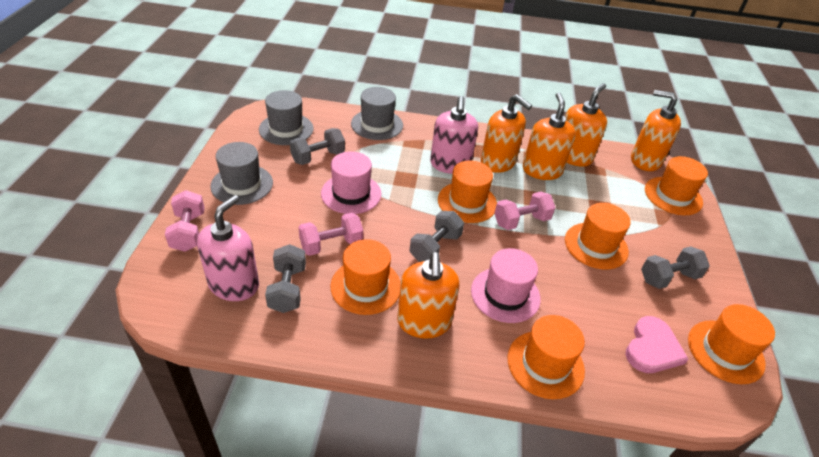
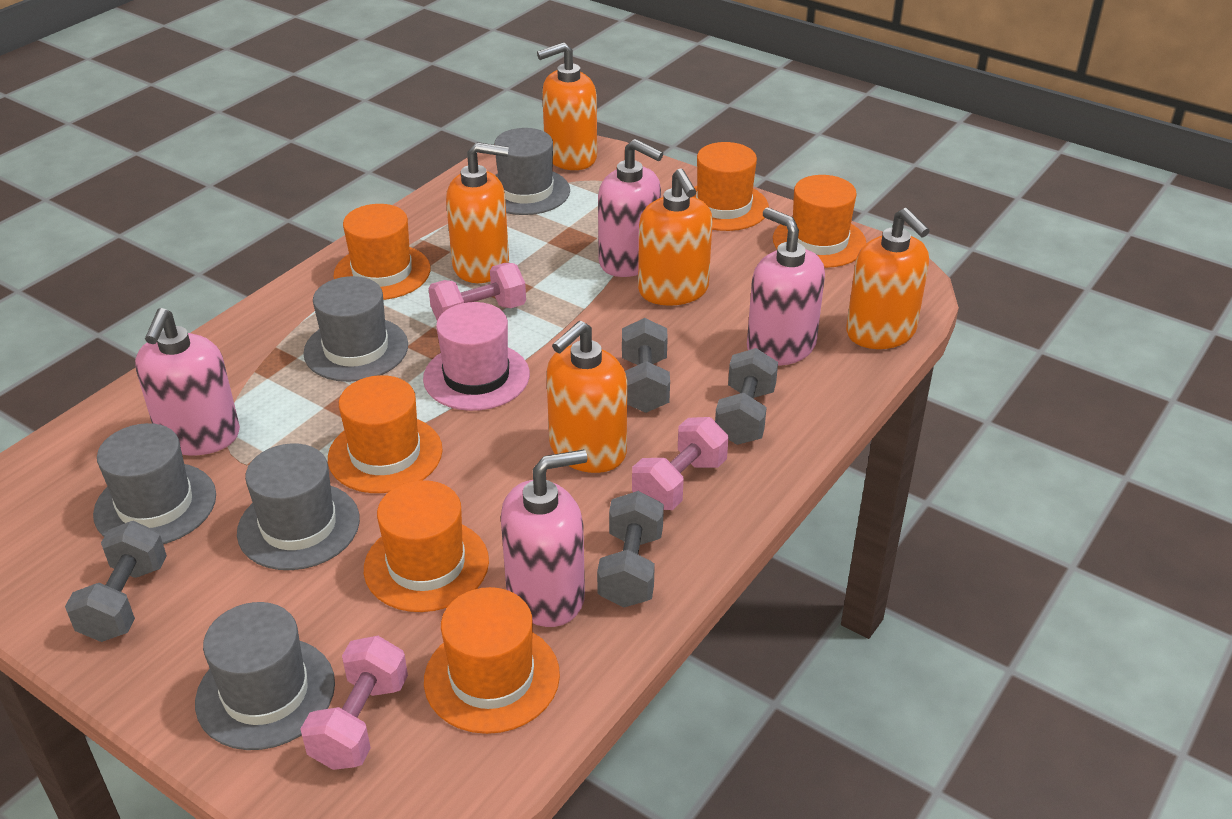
grey hat: [210,142,273,205] [259,90,314,145] [351,87,403,140] = 3 -> [93,423,216,544] [195,602,335,750] [237,443,360,570] [303,276,408,382] [494,128,570,215] = 5
pink hat: [321,151,381,214] [471,248,541,323] = 2 -> [423,302,530,411] = 1
pink heart: [626,316,689,373] = 1 -> none = 0
pink soap dispenser: [197,195,259,301] [430,96,478,174] = 2 -> [135,308,240,455] [501,449,588,627] [598,139,663,277] [747,207,825,366] = 4

